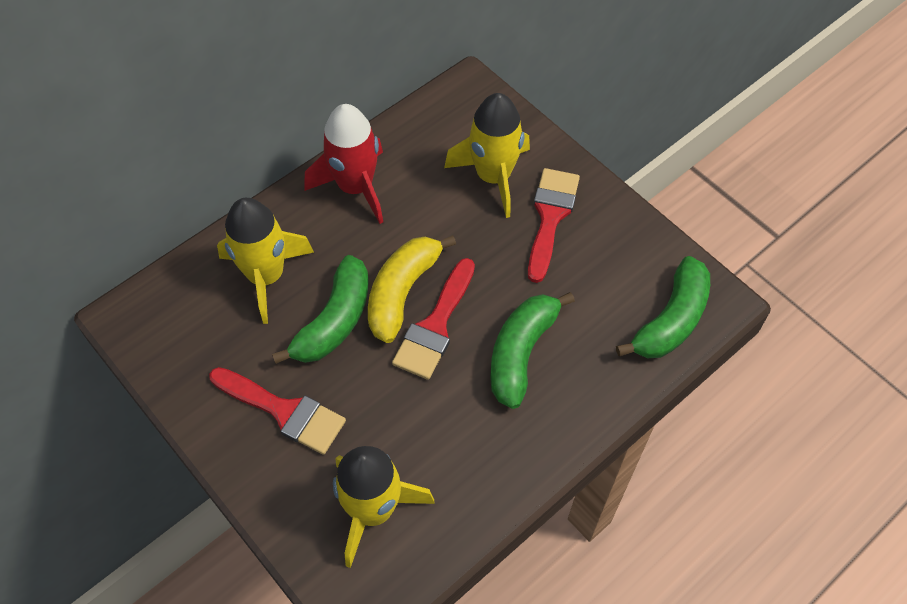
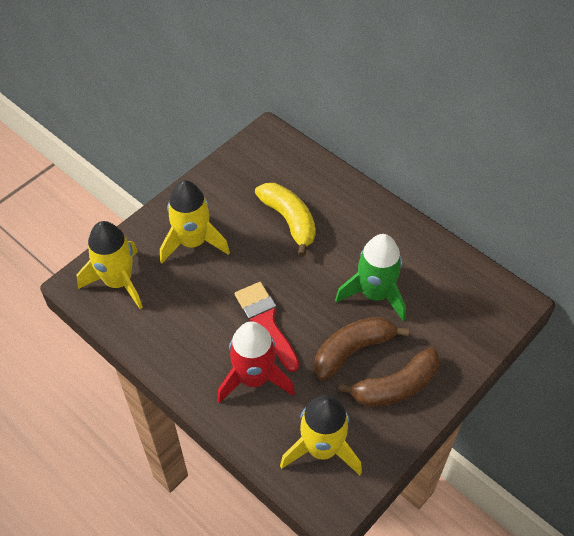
brown banana: none = 0 -> [314,317,409,381] [338,347,440,407] = 2
green banana: [272,255,369,364] [490,292,575,409] [616,256,710,358] = 3 -> none = 0
green rocket: none = 0 -> [335,234,406,321] = 1
red brush: [209,367,346,455] [392,258,475,380] [528,168,580,283] = 3 -> [235,282,299,372] = 1

